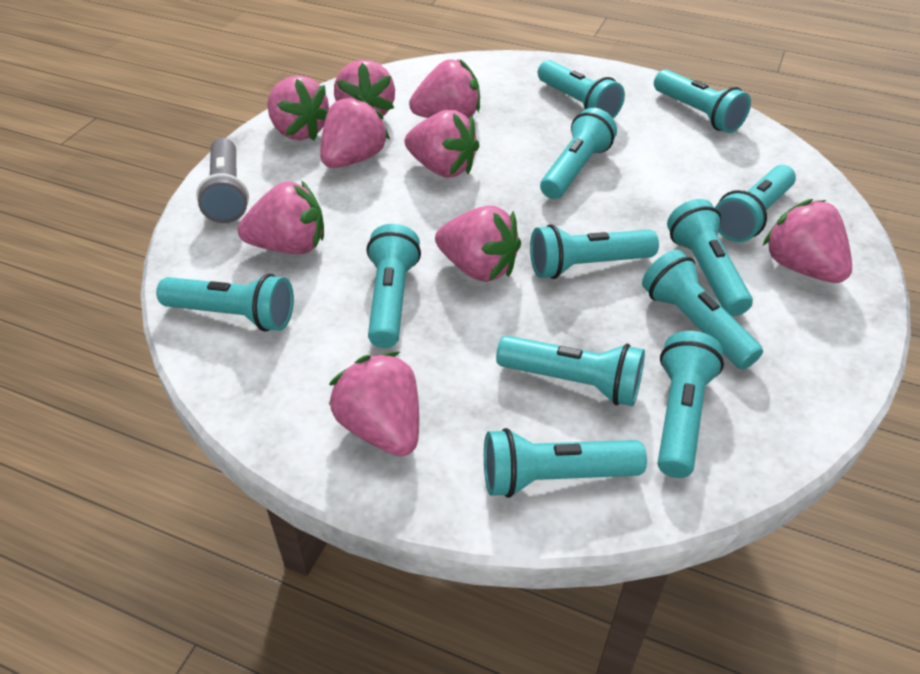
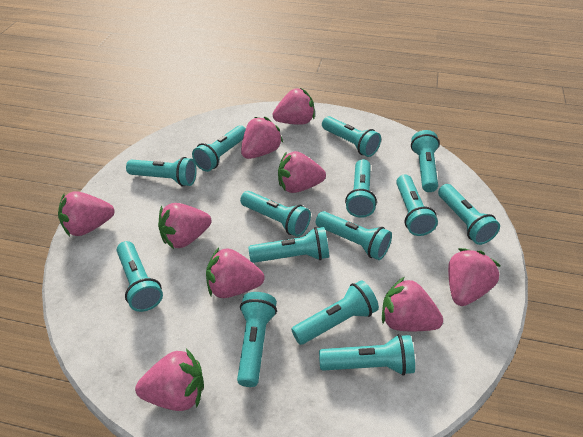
grey flashlight: [196,138,249,223] = 1 -> none = 0
turquoise flashlight: [156,274,294,331] [367,224,421,348] [484,428,647,498] [496,336,645,406] [530,224,659,279] [538,60,625,118] [540,108,617,199] [642,250,763,369] [654,70,751,133] [658,331,724,478] [667,199,753,316] [715,165,796,242] = 12 -> [117,241,163,312] [126,157,197,186] [192,125,246,172] [237,292,277,387] [240,191,311,237] [249,227,329,263] [291,280,379,345] [316,211,392,260] [319,334,415,376] [322,116,381,157] [345,159,377,218] [396,174,438,236] [411,130,440,192] [438,184,500,245] = 14

